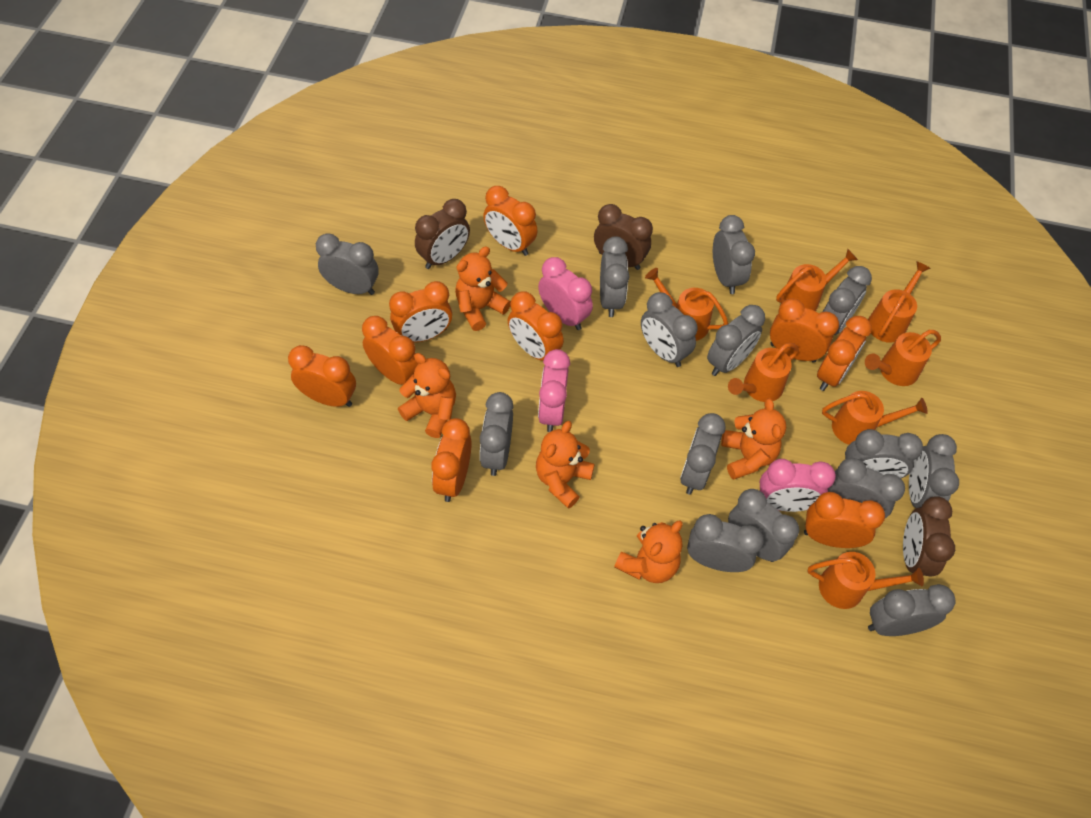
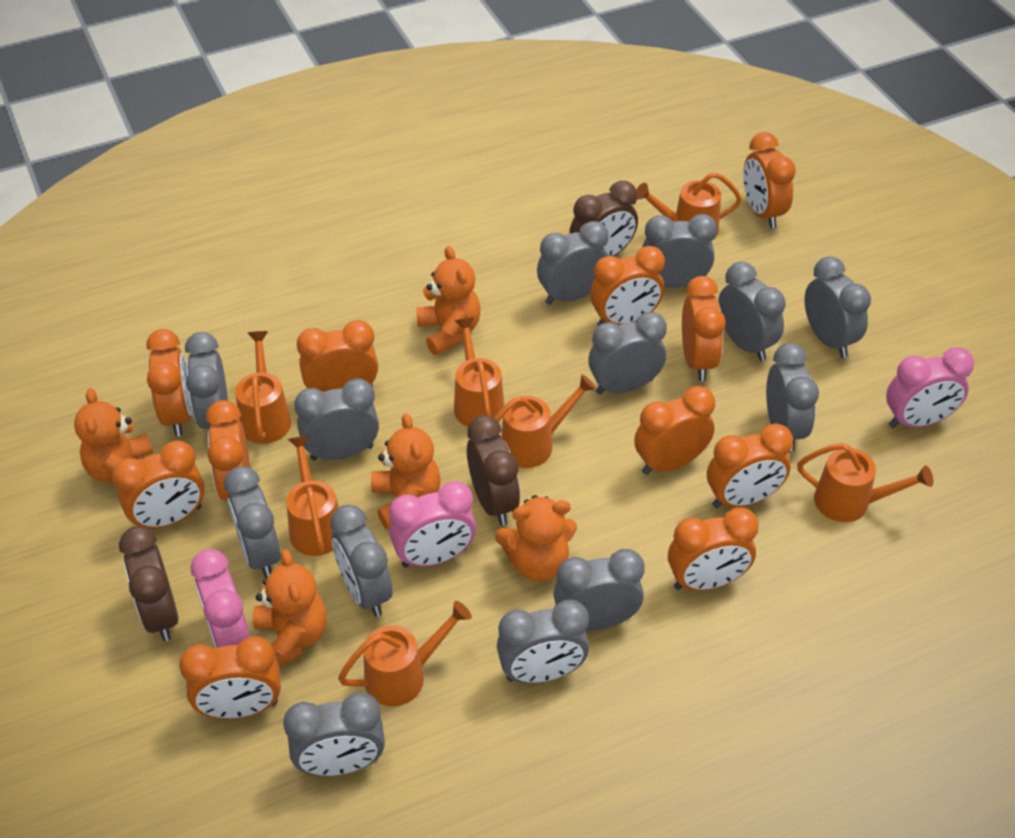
grey clock: [316,233,379,295] [480,392,513,476] [600,236,629,317] [641,292,698,367] [680,413,726,495] [687,514,764,572] [707,305,765,376] [713,215,755,294] [728,489,799,562] [823,266,872,335] [828,458,905,518] [845,429,923,478] [868,584,956,636] [909,434,959,508] = 14 -> [185,332,228,429] [224,466,281,578] [283,692,385,776] [294,378,379,461] [330,505,392,617] [497,600,589,683] [537,221,609,305] [553,549,645,631] [589,312,667,395] [642,214,717,288] [718,262,786,361] [766,343,819,451] [805,256,871,358] = 13
orange clock: [288,345,356,407] [362,316,418,385] [389,281,452,343] [431,418,472,502] [483,186,538,256] [508,291,564,361] [770,298,839,363] [804,492,885,548] [817,316,871,391] = 9 -> [112,440,205,529] [146,329,192,436] [179,636,281,719] [206,400,250,501] [297,320,378,392] [590,246,665,326] [634,386,715,475] [668,507,759,591] [682,276,726,381] [707,424,793,508] [743,132,796,228] = 11

